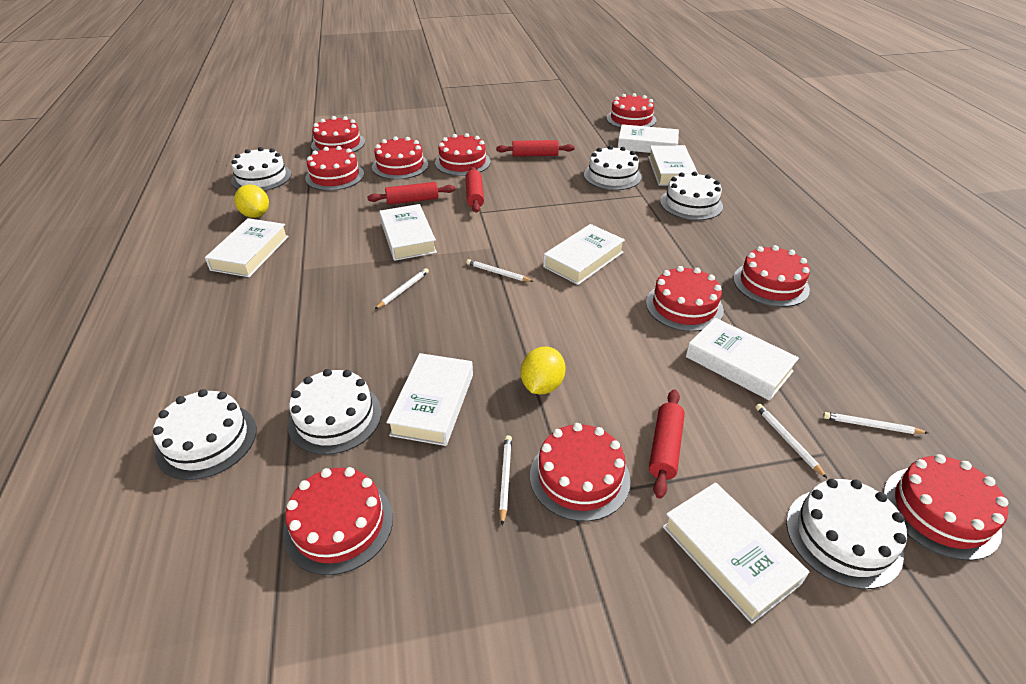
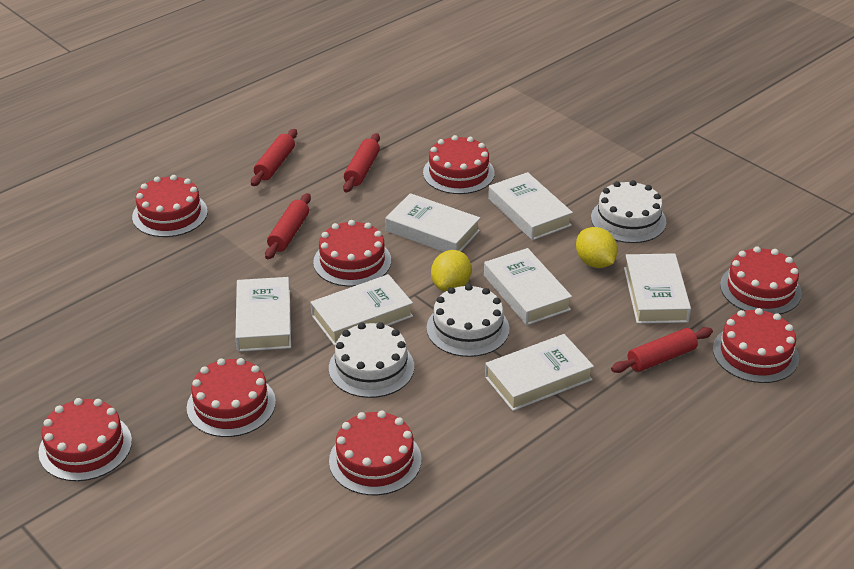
red cake: [283,467,393,575] [305,146,364,191] [311,116,365,152] [372,136,428,179] [435,133,491,176] [530,423,631,521] [607,93,656,128] [646,266,724,332] [733,245,810,307] [884,454,1008,561] = 10 -> [38,398,132,481] [132,175,208,237] [187,358,276,437] [313,220,391,287] [329,410,421,495] [423,135,495,194] [713,308,799,383] [720,246,802,314] = 8
white book: [205,218,289,277] [379,204,437,261] [386,353,473,446] [543,224,625,285] [618,124,679,153] [648,145,698,186] [663,482,810,624] [686,318,799,401] = 8 -> [235,277,291,352] [311,274,413,346] [386,193,480,252] [484,248,572,325] [485,334,594,411] [488,172,573,240] [624,253,691,324] = 7
white cake: [153,389,256,480] [231,147,292,191] [287,369,381,455] [584,145,642,190] [660,171,723,220] [786,479,907,589] = 6 -> [329,322,414,398] [427,284,510,357] [591,180,667,243] = 3
white pencil: [375,268,429,309] [466,259,534,282] [499,435,512,525] [756,404,827,478] [823,412,928,434] = 5 -> none = 0

